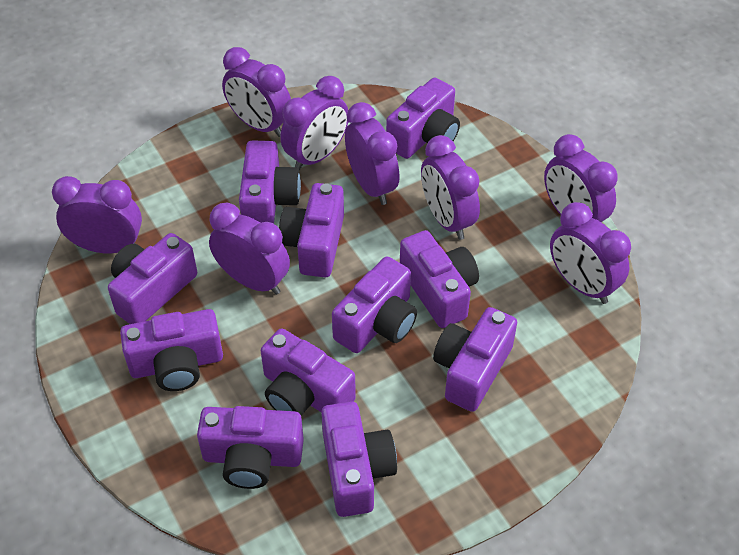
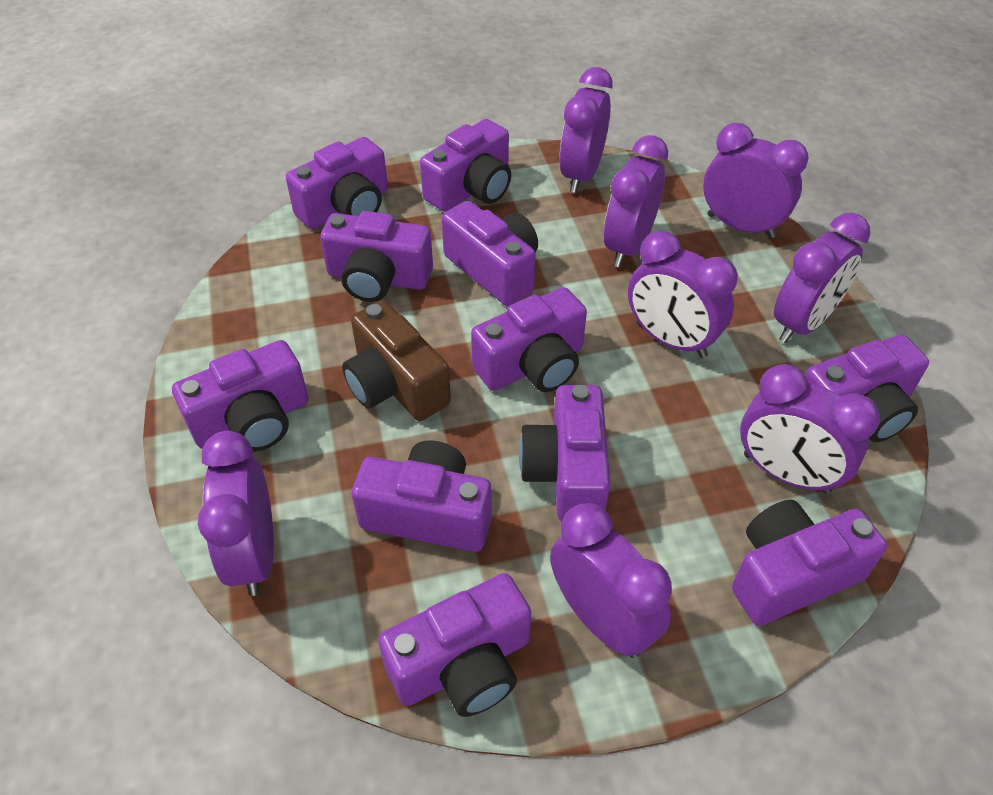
brown camera: none = 0 -> [342,300,451,421] = 1

